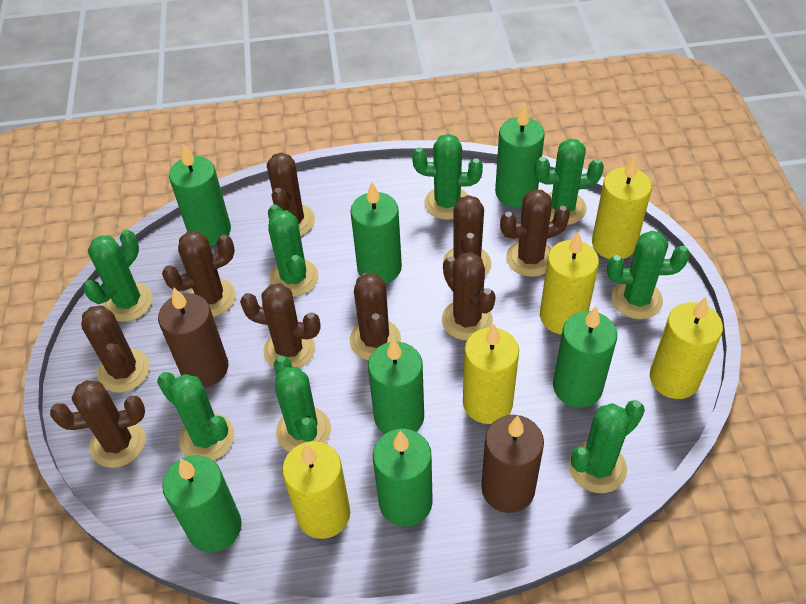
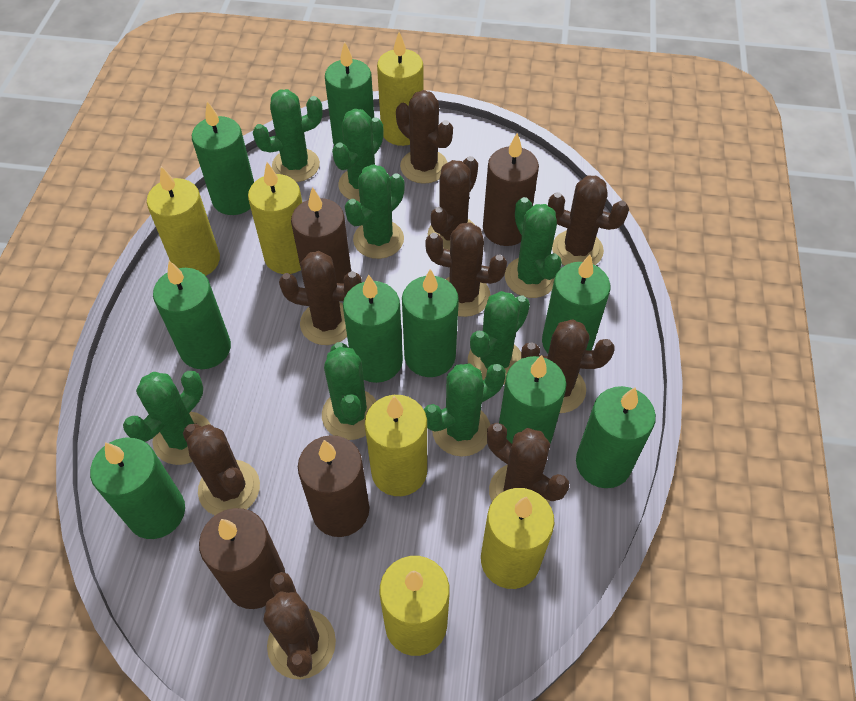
brown candle: [158,287,228,387] [481,415,544,513] = 2 -> [199,508,285,609] [291,187,351,286] [298,435,369,537] [483,133,539,246] = 4
green candle: [162,455,242,552] [169,144,231,246] [350,182,402,284] [368,338,424,434] [373,429,433,527] [495,103,545,207] [553,306,617,408] = 7 -> [90,438,185,539] [153,261,231,369] [192,101,254,215] [325,42,374,146] [343,274,403,383] [402,269,459,377] [499,355,566,444] [542,255,610,353] [576,386,656,488] = 9
yellow candle: [282,441,350,539] [463,324,519,424] [540,231,599,335] [592,155,652,259] [650,297,723,399] = 5 -> [147,166,220,276] [248,162,302,274] [365,395,427,496] [377,32,424,146] [379,556,450,656] [481,488,554,589] = 6

